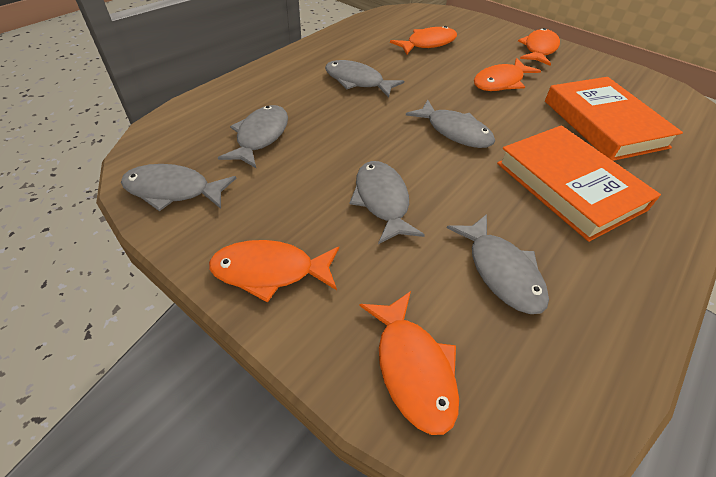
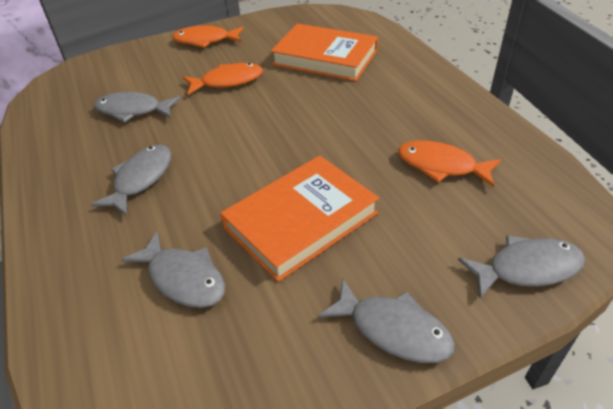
grey fish: [121,164,236,211] [218,105,288,168] [325,60,404,98] [349,161,425,244] [406,100,495,148] [447,214,549,314] = 6 -> [90,145,171,216] [94,92,181,122] [121,231,225,308] [318,279,455,363] [458,235,585,298] = 5
orange fish: [209,240,339,303] [360,291,459,435] [390,26,457,54] [474,58,541,91] [518,28,560,66] = 5 -> [172,26,244,48] [183,63,263,95] [398,140,501,187] = 3

